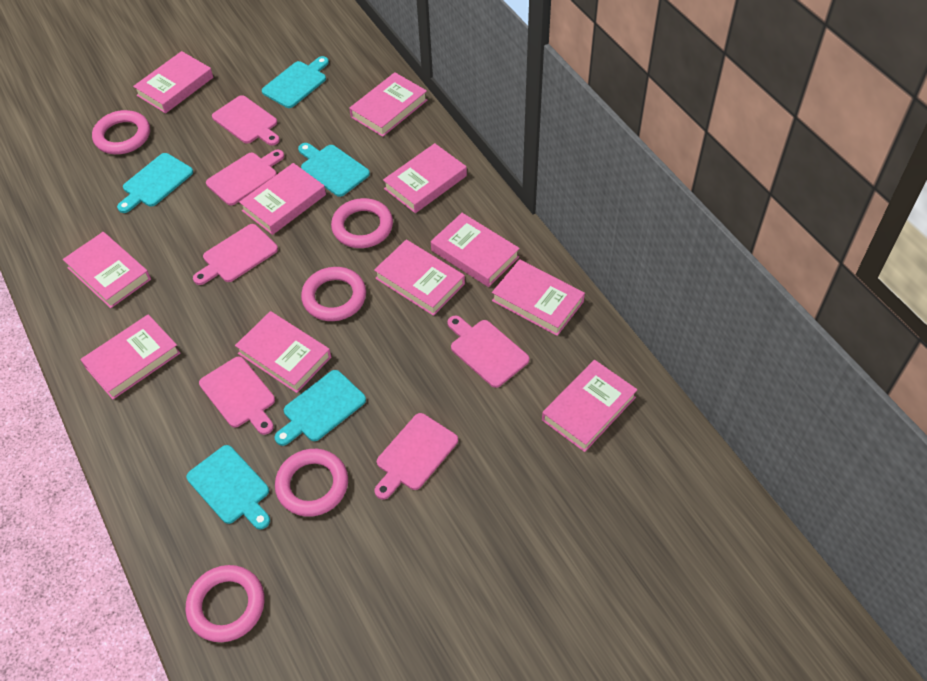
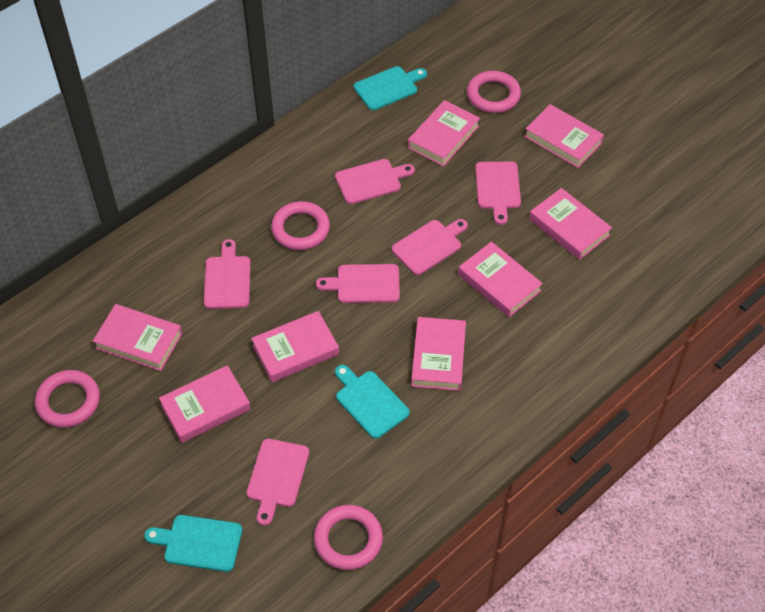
pink book: [63,232,151,308] [80,314,180,399] [133,51,213,113] [235,311,331,393] [239,163,326,235] [349,72,427,137] [374,240,465,316] [383,143,467,213] [431,213,520,287] [492,259,585,336] [542,360,638,452] = 11 -> [93,304,182,371] [159,365,251,443] [251,311,339,382] [408,100,480,167] [411,317,466,391] [458,242,543,317] [524,104,604,168] [529,188,612,260] = 8
pink ring: [92,110,150,154] [185,565,265,642] [275,449,348,517] [301,267,366,321] [331,198,393,248] = 5 -> [35,370,100,428] [271,201,330,250] [314,505,383,570] [467,71,521,113] = 4
turquoise cutting board: [117,153,193,213] [186,445,270,529] [262,56,329,108] [274,370,366,446] [298,143,370,197] = 5 -> [144,515,242,572] [335,365,410,439] [354,66,427,110] = 3

